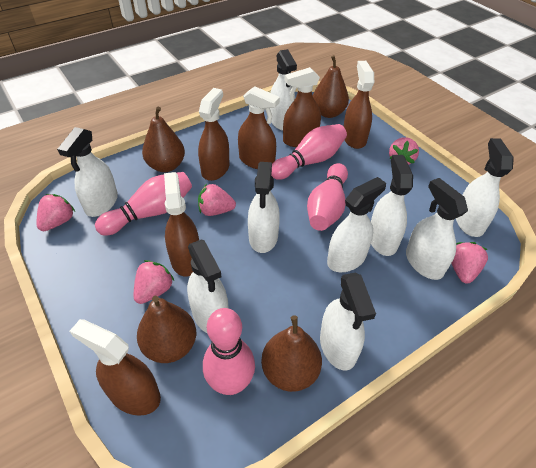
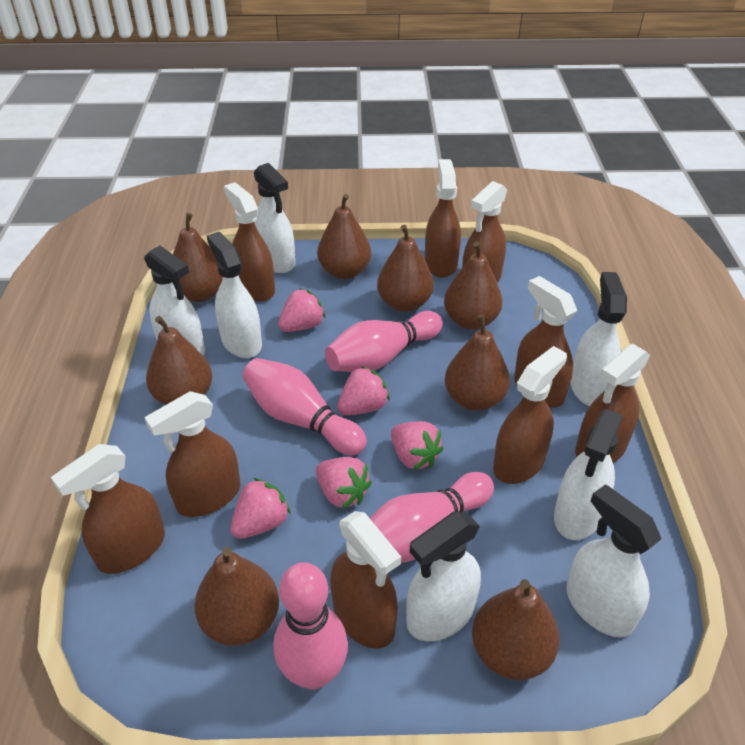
brown pear: [137,296,196,363] [142,107,185,172] [261,315,322,392] [313,55,349,118] = 4 -> [146,316,212,405] [173,213,223,302] [194,547,279,646] [317,194,371,279] [377,225,434,312] [444,241,503,330] [445,314,510,411] [472,579,560,680] = 8
brown spray bottle: [70,319,161,416] [164,172,199,276] [198,88,229,181] [238,86,280,169] [283,67,321,147] [343,61,374,149] = 6 -> [51,444,165,574] [144,391,240,517] [224,182,275,302] [330,511,401,649] [425,159,461,278] [462,181,507,283] [493,346,567,484] [514,276,577,408] [575,344,650,463] = 9
white spray bottle: [57,127,118,217] [187,240,228,333] [248,162,280,253] [270,49,297,131] [320,273,376,370] [327,177,386,273] [371,155,413,256] [406,178,468,280] [456,138,514,237] = 9 -> [144,246,205,356] [207,232,262,358] [254,163,295,273] [406,512,481,641] [554,409,623,540] [566,484,661,638] [570,272,627,406] = 7

